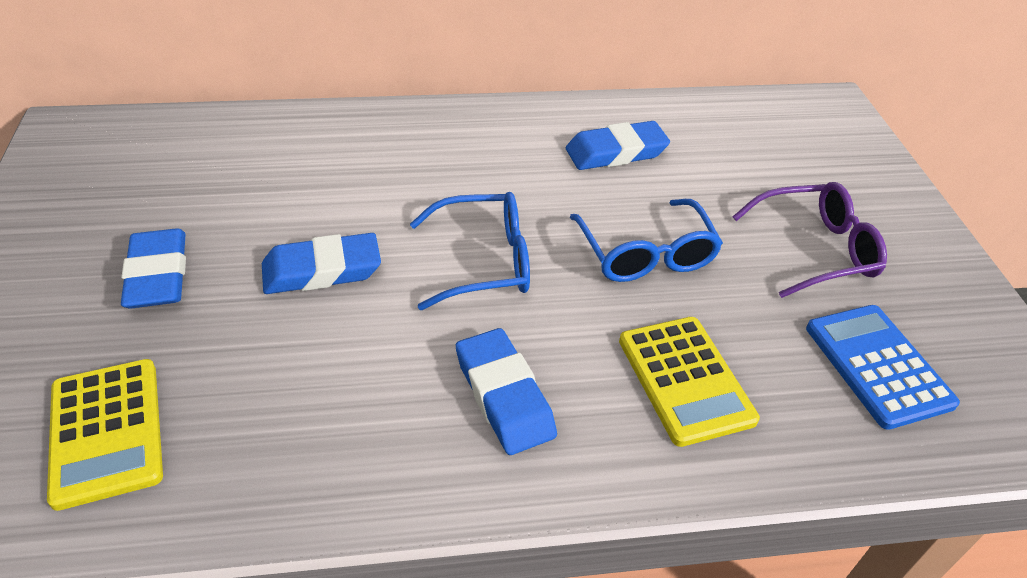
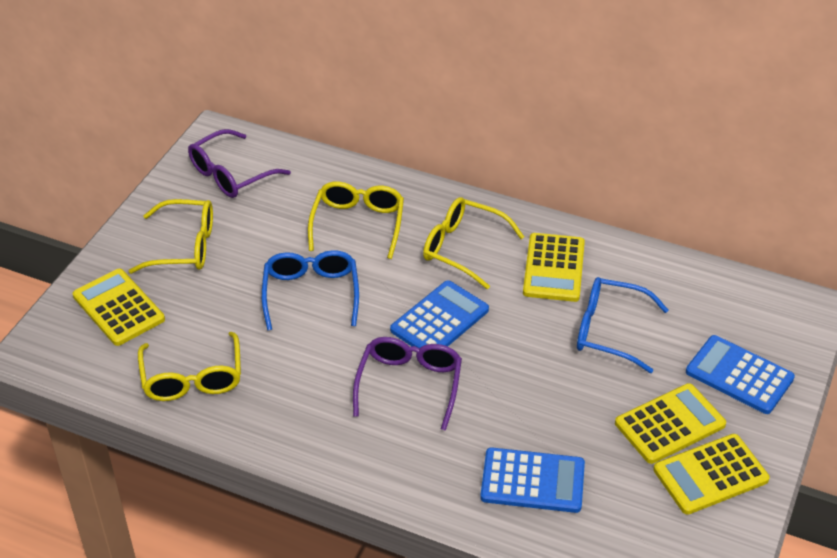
blue calculator: [806,305,960,430] = 1 -> [390,280,489,348] [480,448,585,513] [686,335,795,414] = 3
blue eraser: [121,228,186,309] [262,233,381,294] [456,328,557,455] [566,121,670,170] = 4 -> none = 0
purple glasses: [732,182,887,298] = 1 -> [188,129,291,198] [353,337,462,431] = 2
yellow calculator: [47,359,163,511] [619,317,760,447] = 2 -> [73,269,165,346] [523,233,585,302] [615,383,726,464] [653,434,770,515] = 4
yellow glasses: none = 0 -> [129,199,213,274] [138,332,241,401] [308,182,404,259] [423,197,524,289] = 4

